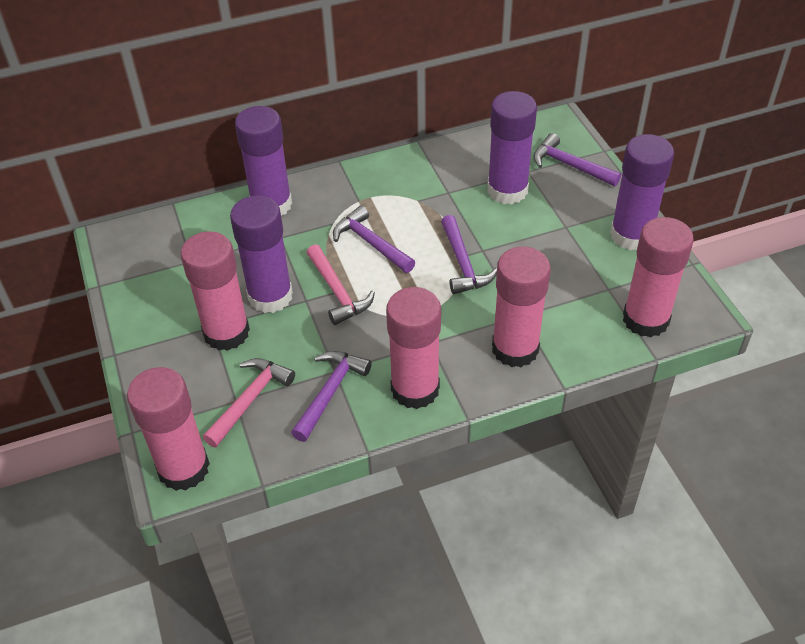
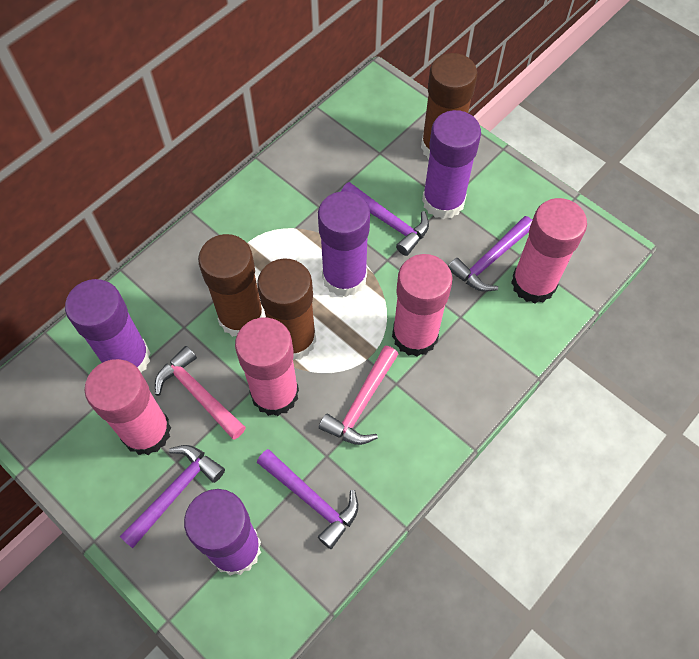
brown glue stick: none = 0 -> [198,234,264,337] [257,259,316,360] [421,53,477,160] = 3
pink glue stick: [127,367,210,491] [181,231,250,351] [386,287,441,409] [492,246,551,367] [623,217,694,338] = 5 -> [85,359,171,455] [235,317,299,416] [392,254,452,357] [511,198,587,303] = 4

